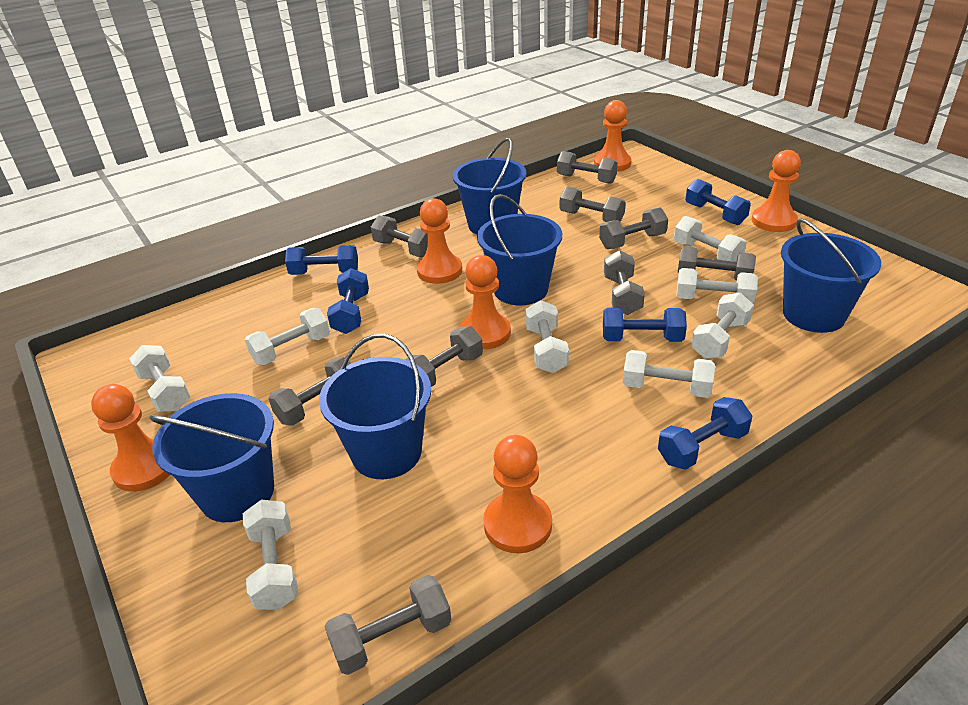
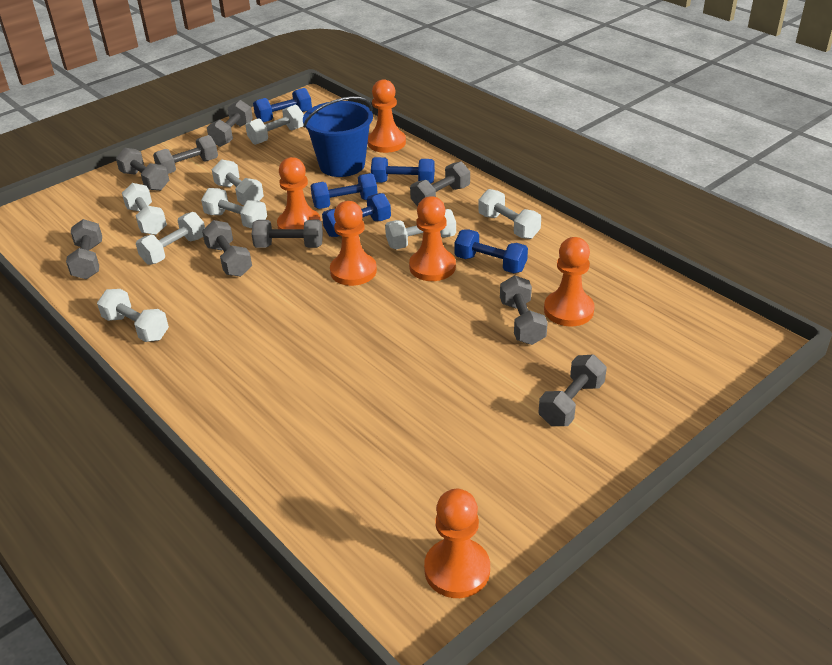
blue bucket: [149,393,274,522] [319,334,431,479] [452,138,526,235] [477,194,562,305] [781,218,881,333] = 5 -> [303,96,373,177] = 1

